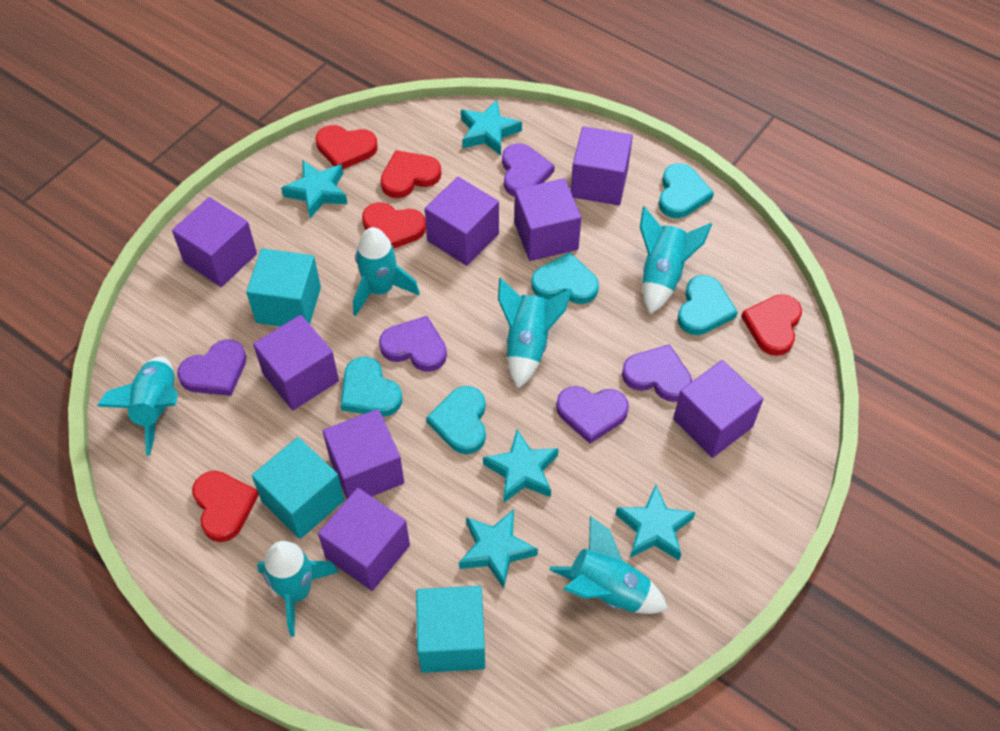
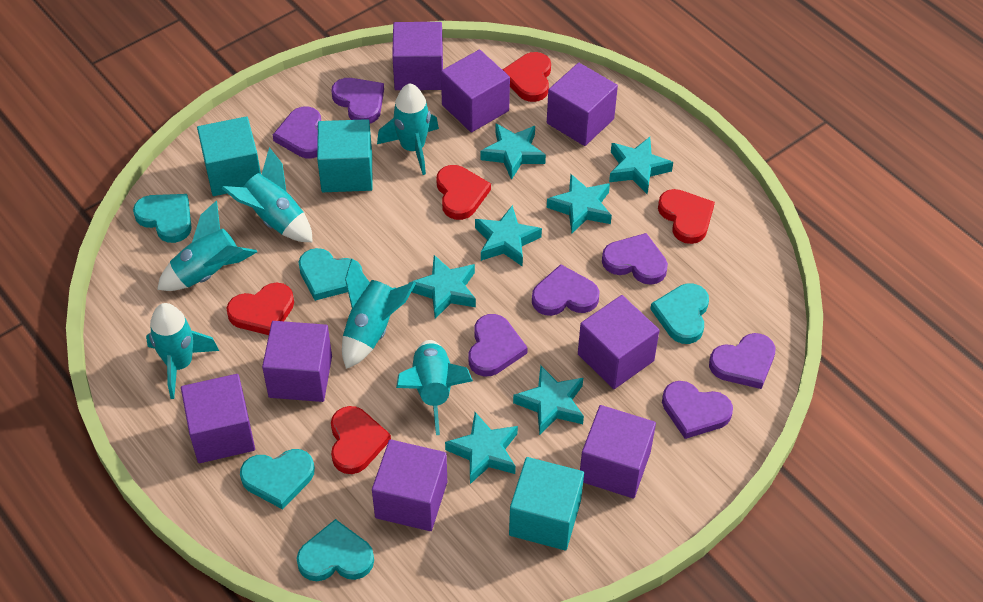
purple heart: [177,339,247,396] [379,316,447,372] [502,143,555,197] [556,386,629,444] [622,344,692,402] = 5 -> [273,106,321,158] [332,78,384,123] [468,314,528,376] [532,264,599,316] [602,233,668,285] [662,381,733,439] [709,333,776,389] = 7
turquoise star: [281,161,347,218] [459,509,538,589] [461,100,522,156] [483,429,559,503] [615,485,695,560] = 5 -> [409,255,476,319] [445,412,518,484] [475,205,542,266] [480,124,546,180] [513,365,584,435] [547,174,612,233] [609,137,673,194] = 7

